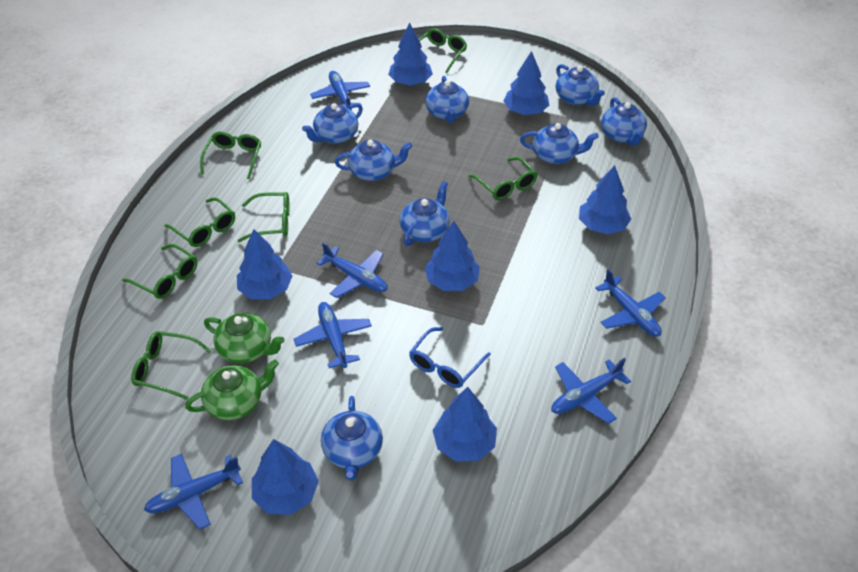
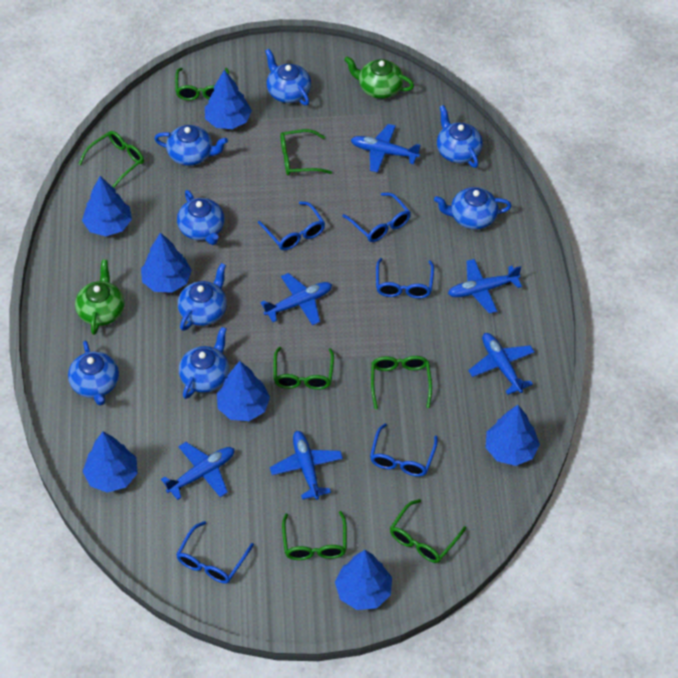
blue glasses: [409,327,491,388] = 1 -> [176,521,254,584] [258,201,325,251] [342,193,411,242] [370,423,438,477] [376,258,434,299] = 5

